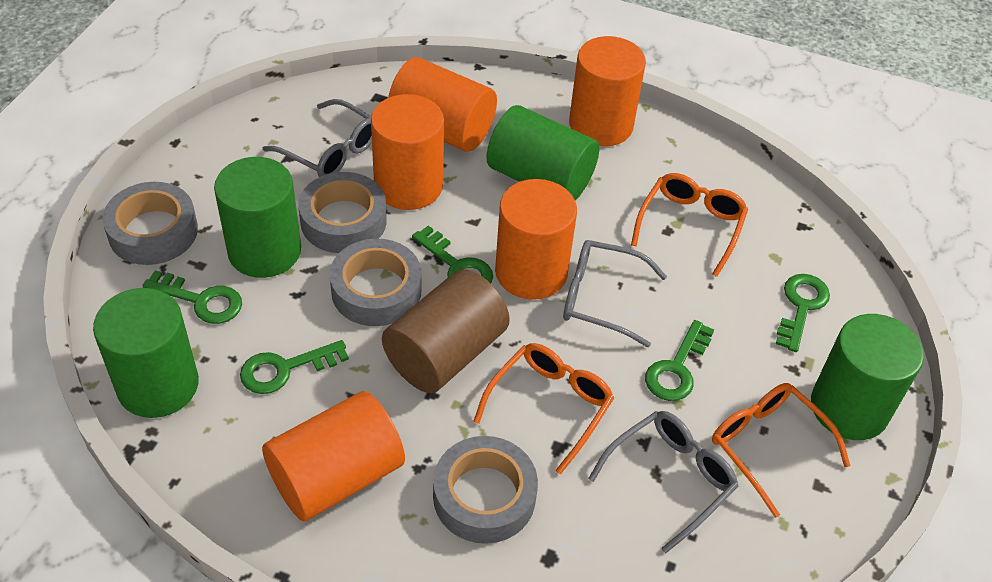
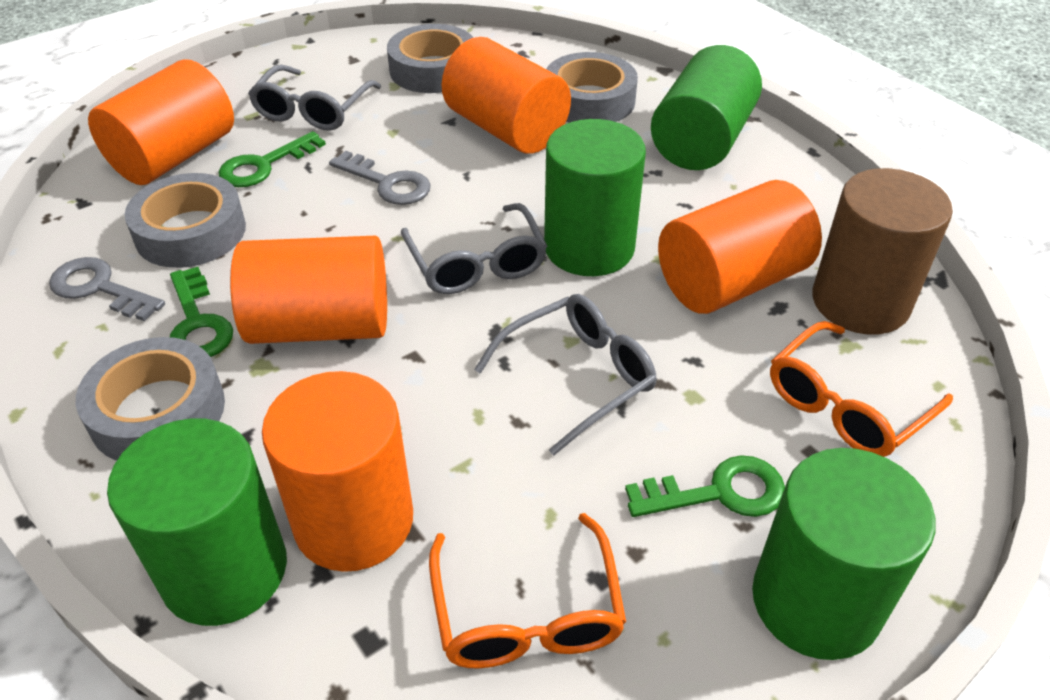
green key: [142,270,242,324] [240,340,349,394] [412,226,493,283] [645,320,714,401] [776,274,830,352] = 5 -> [170,267,233,357] [218,131,326,187] [625,455,785,517] = 3
grey key: none = 0 -> [49,257,165,321] [329,151,431,205] = 2
orange glasses: [473,343,614,475] [631,173,748,277] [712,383,850,518] = 3 -> [429,513,626,669] [770,321,953,457] = 2

